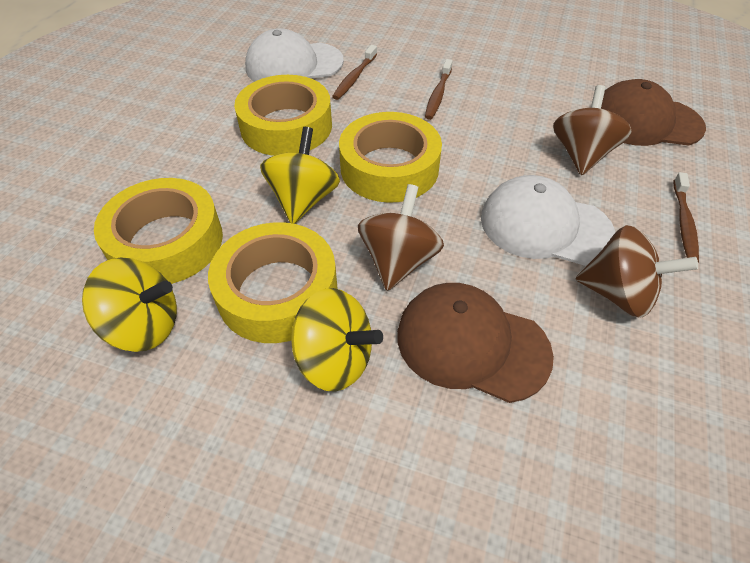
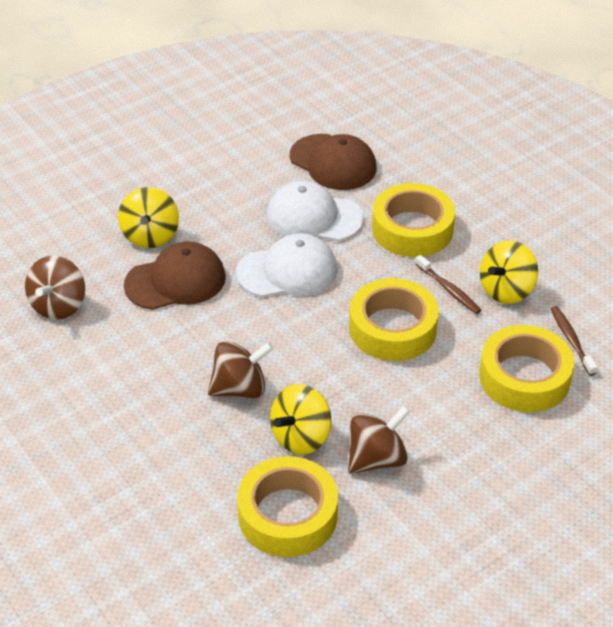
brown toothbrush: [332,45,377,100] [425,59,453,120] [673,172,699,262] = 3 -> [415,255,482,314] [550,306,597,376] = 2

